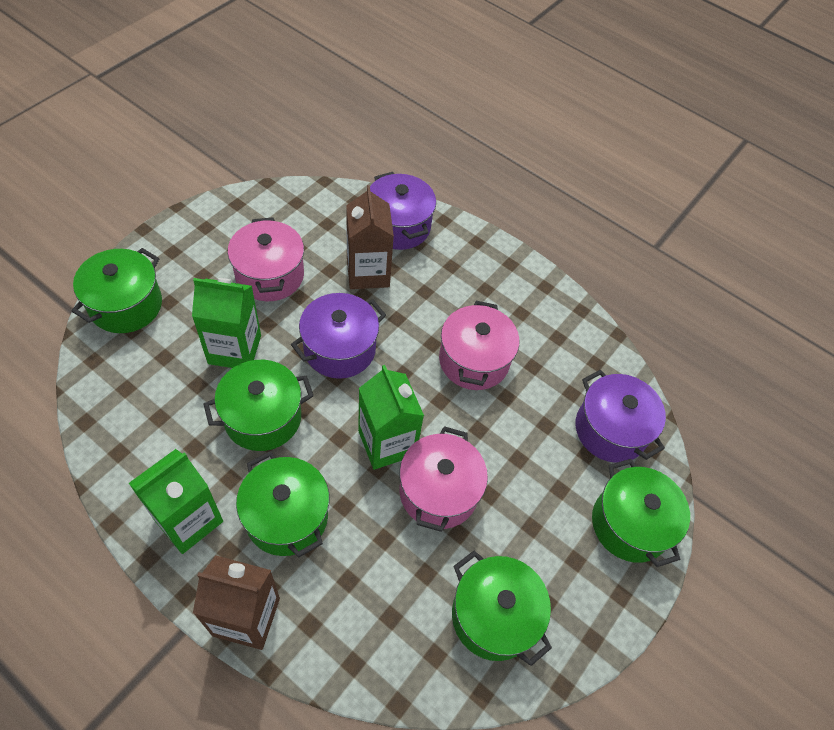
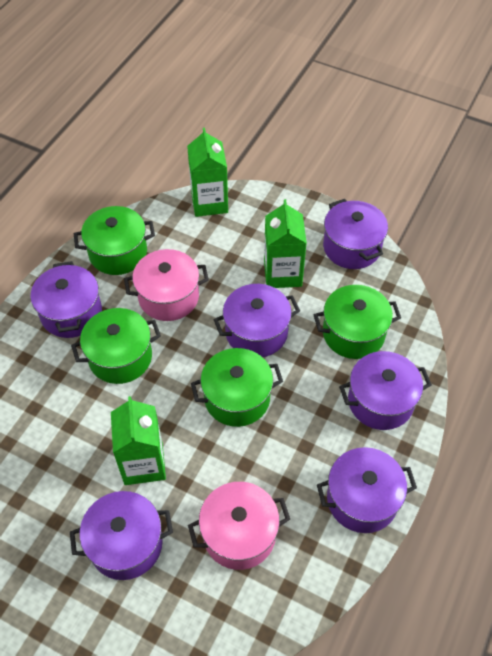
brown carton: [193,555,280,650] [346,185,394,289] = 2 -> none = 0
green pot: [71,248,162,333] [203,360,314,451] [236,451,330,557] [452,551,552,666] [592,459,690,567] = 5 -> [71,308,161,384] [74,206,155,275] [191,348,283,427] [314,285,401,359] = 4
pink pot: [228,217,304,301] [399,426,488,532] [439,301,519,390] = 3 -> [124,249,209,321] [188,482,290,570] = 2
purple pot: [291,293,386,379] [370,172,436,250] [575,370,666,463] = 3 -> [31,261,102,338] [70,491,173,580] [214,284,300,357] [317,447,417,533] [323,199,388,269] [339,351,432,430] = 6

